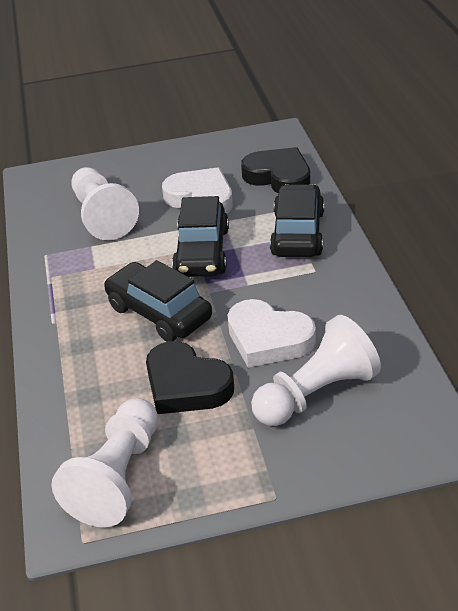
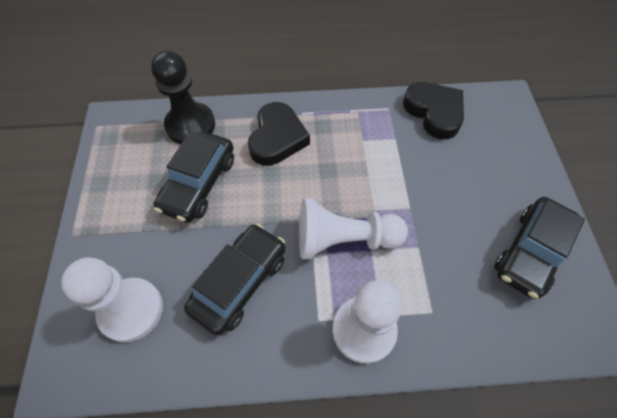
black pawn: none = 0 -> [151,51,215,144] = 1
white heart: [162,167,233,214] [227,299,316,368] = 2 -> none = 0

